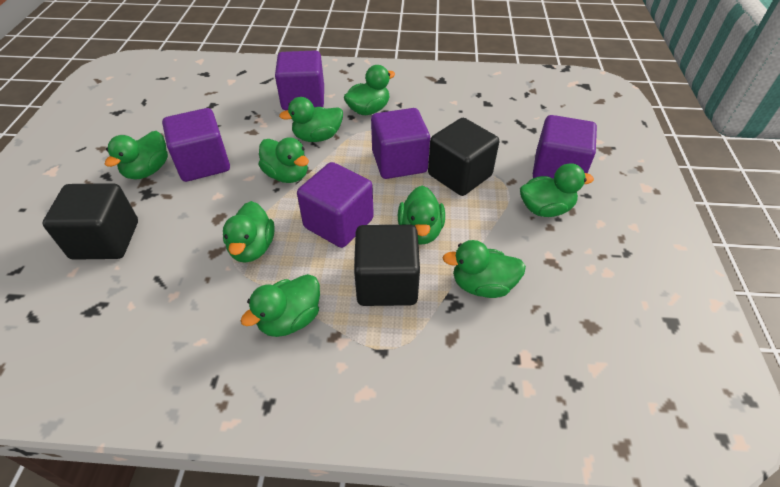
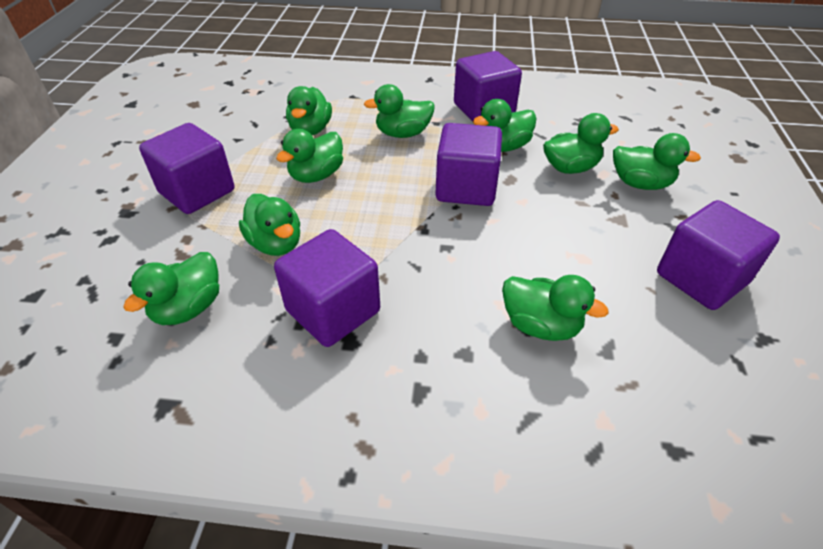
black cube: [42,183,138,260] [354,225,420,306] [428,118,499,196] = 3 -> none = 0

